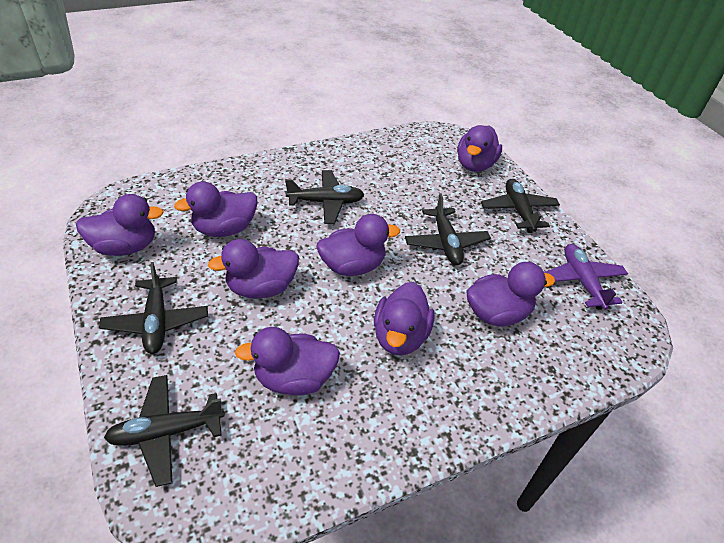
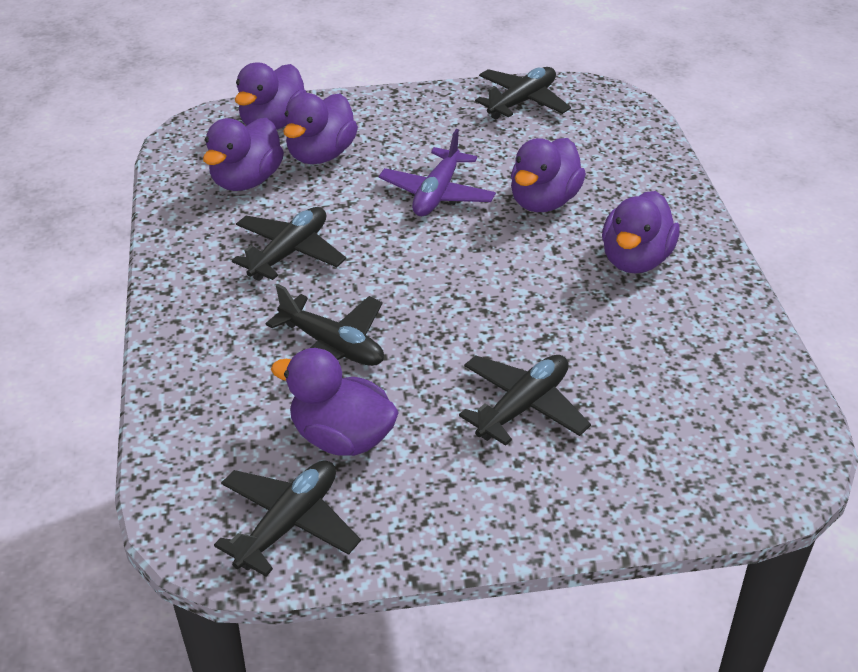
purple duck: [76,194,164,256] [174,181,257,237] [208,239,299,299] [235,327,340,396] [316,214,400,276] [374,282,434,355] [457,125,502,172] [466,262,555,327] = 8 -> [203,118,284,191] [235,62,307,130] [271,348,399,456] [283,93,358,164] [511,138,586,212] [602,191,680,274] = 6

